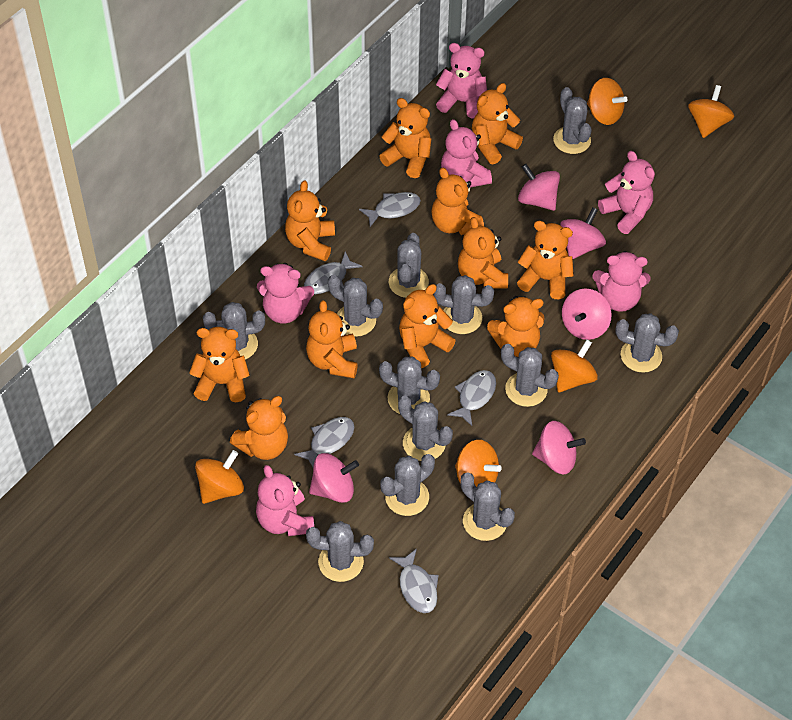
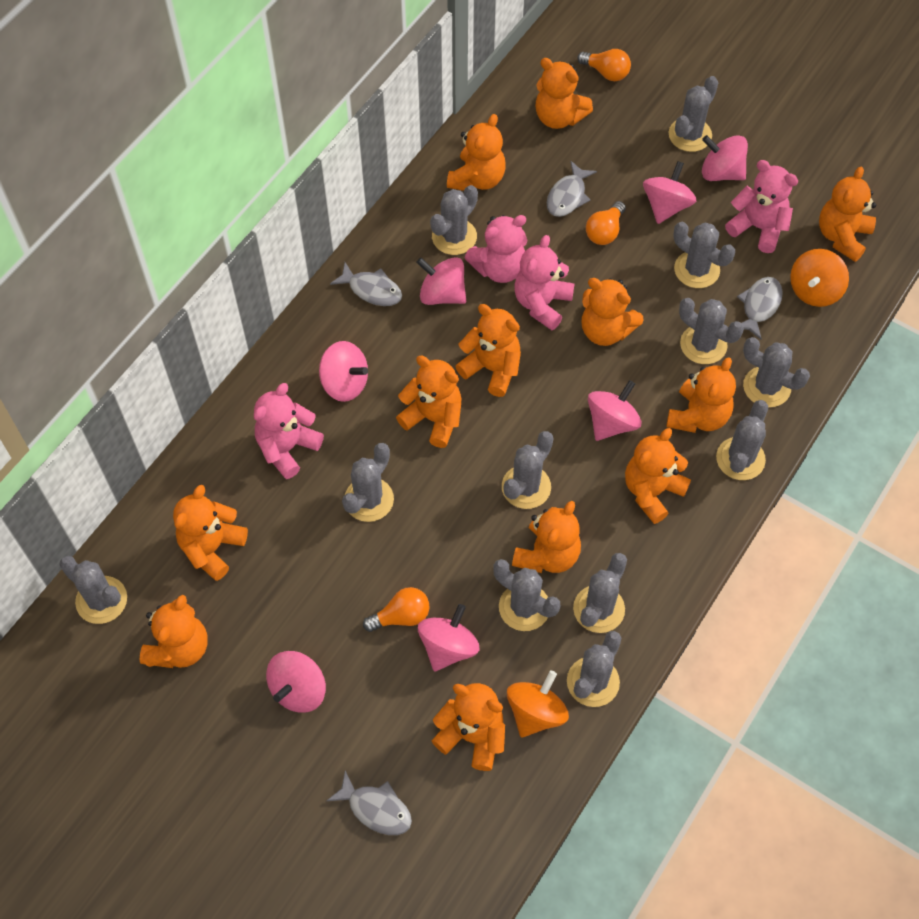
grey fish: [294,417,354,467] [304,251,363,294] [359,192,421,227] [389,548,439,613] [447,370,496,426] = 5 -> [327,770,412,835] [330,262,402,306] [547,161,597,217] [737,277,783,340] = 4
orange light bulb: none = 0 -> [363,587,429,632] [577,49,631,81] [586,201,626,245] = 3
orange spinning top: [195,450,244,504] [455,440,502,487] [551,340,598,392] [587,78,628,125] [688,85,734,138] = 5 -> [507,670,569,738] [790,249,849,307] = 2
orange teddy bear: [189,327,250,402] [230,396,288,460] [285,181,335,261] [306,300,358,378] [379,98,431,178] [399,284,456,368] [431,168,484,235] [458,217,508,289] [472,83,523,164] [487,296,545,357] [517,221,574,299] = 11 -> [140,595,208,668] [173,485,248,581] [396,356,461,448] [432,683,505,771] [447,114,506,191] [455,304,521,397] [512,501,581,573] [536,58,593,129] [582,278,644,346] [625,428,691,524] [666,357,736,433] [819,167,876,262] = 12
pink spinning top: [309,453,359,503] [518,164,560,211] [532,421,586,474] [560,207,606,259] [562,289,612,340] = 5 -> [266,651,326,713] [319,341,368,402] [416,257,466,305] [418,604,480,672] [588,380,641,441] [643,161,696,224] [702,135,748,181] = 7
pink teddy bear: [256,465,314,536] [257,263,314,323] [436,43,487,118] [441,119,492,187] [592,251,651,312] [598,151,655,234] = 6 -> [254,383,324,479] [465,215,528,283] [514,235,575,330] [725,160,798,253] = 4

